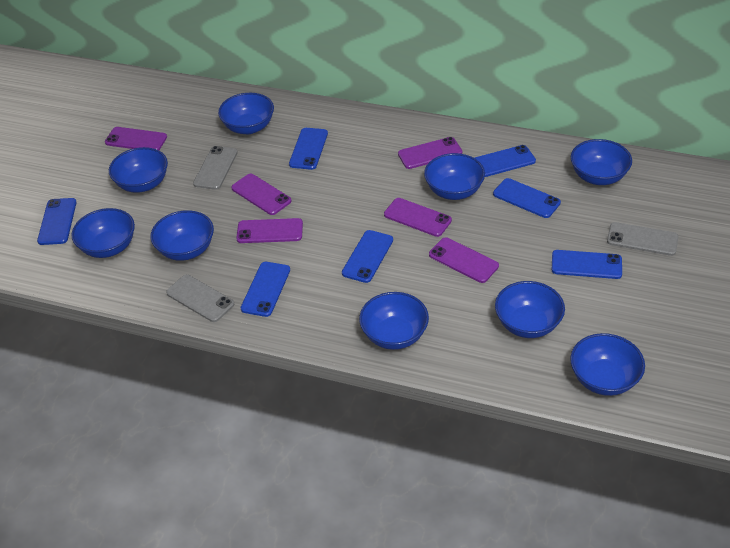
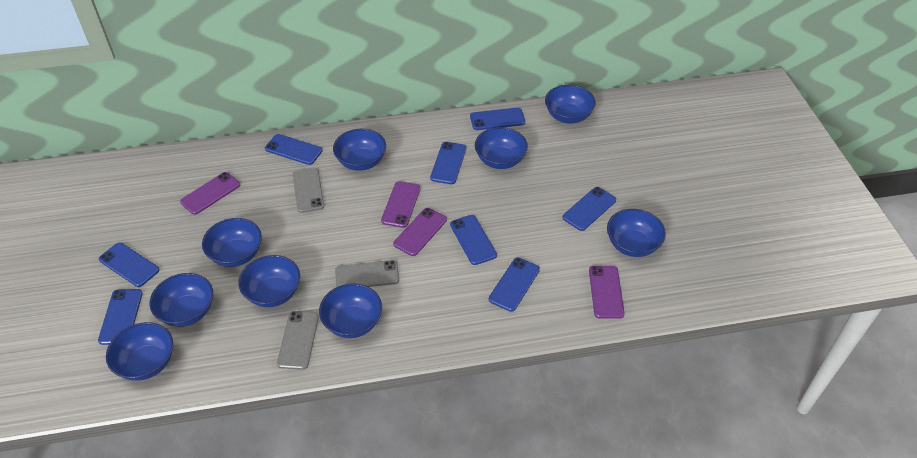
blue phone: [37,198,77,245] [241,262,290,317] [289,128,328,170] [342,230,393,283] [475,145,536,177] [493,178,561,218] [552,250,622,279] = 7 -> [98,289,143,345] [99,242,159,287] [265,134,322,165] [430,142,466,184] [450,215,497,265] [470,108,525,130] [489,257,540,312] [562,187,616,231] = 8
purple phone: [105,127,167,150] [231,174,291,215] [237,218,303,243] [384,198,452,237] [398,137,462,169] [429,237,499,283] = 6 -> [180,172,240,215] [381,181,421,228] [393,208,447,256] [589,266,625,319] = 4

